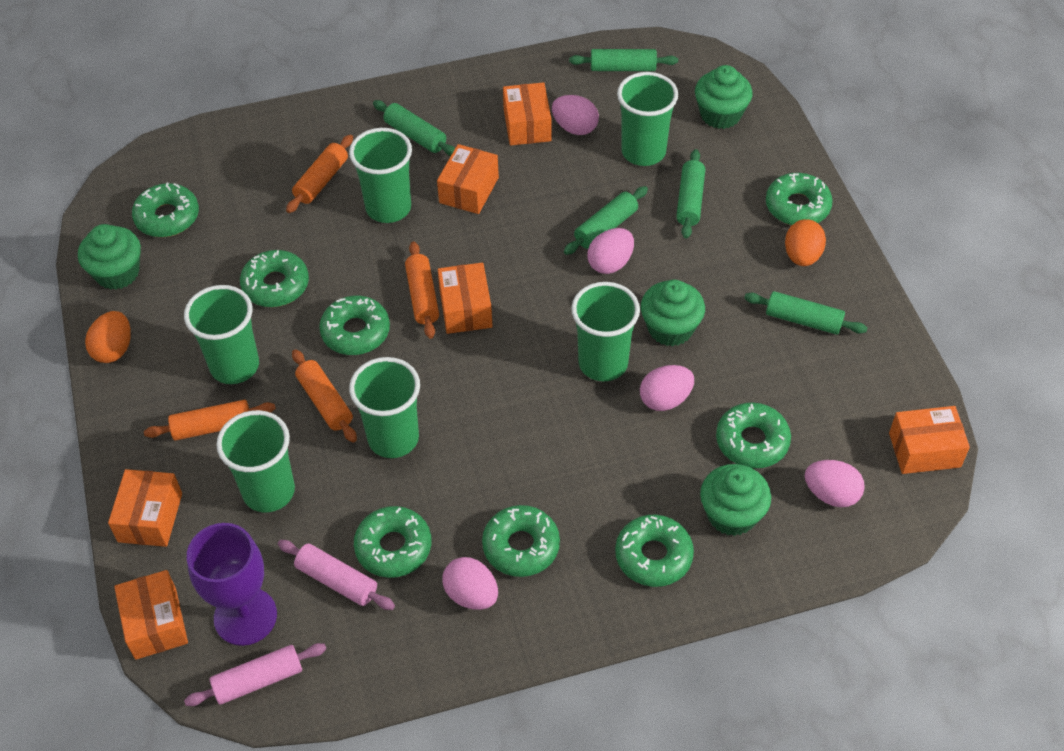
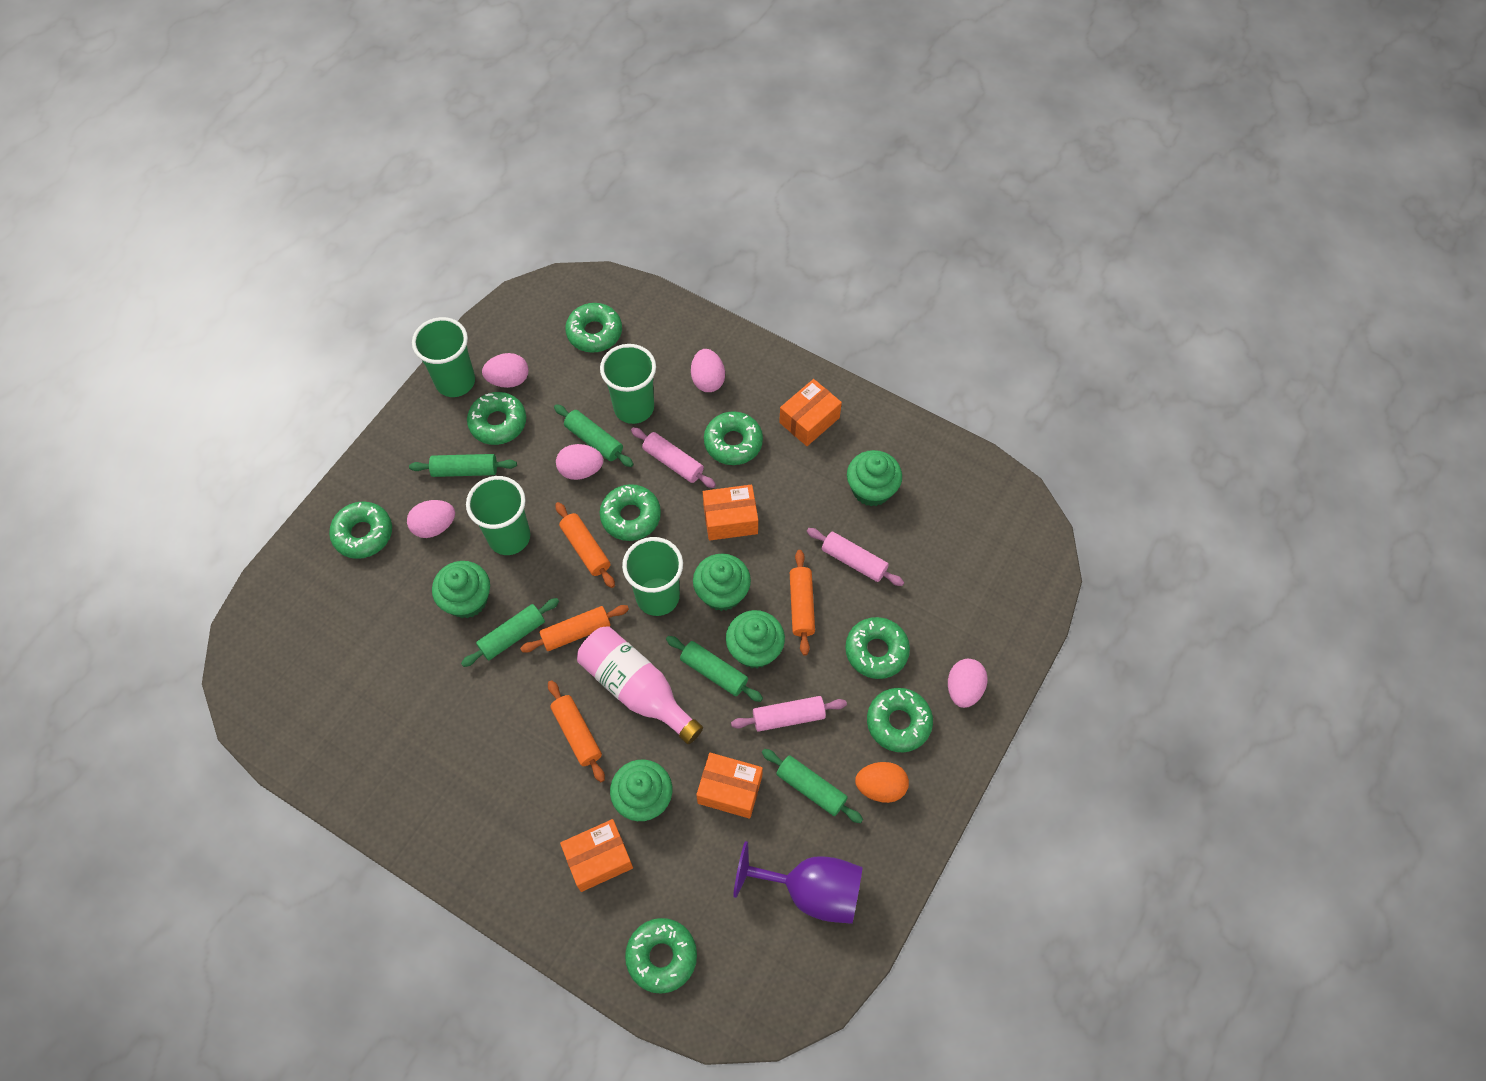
green cup: [184,285,259,384] [216,410,295,512] [349,128,412,223] [349,357,420,458] [571,282,640,381] [617,72,678,166] = 6 -> [412,317,475,397] [466,476,530,555] [600,344,656,424] [622,537,683,616] = 4
green cupcake: [78,224,141,290] [641,280,705,346] [695,65,752,129] [700,464,771,536] = 4 -> [432,561,490,618] [610,760,672,821] [693,554,751,611] [726,610,785,668] [847,450,902,506] = 5
orange box: [108,469,182,547] [114,570,188,660] [437,144,499,214] [438,263,493,334] [503,82,551,145] [889,406,970,474] = 6 -> [560,819,633,892] [696,753,763,819] [703,485,758,541] [779,379,842,446] = 4
orange egg: [85,311,131,363] [785,219,826,266] = 2 -> [855,762,909,803] = 1
pink bottle: none = 0 -> [577,626,703,745] = 1
pink rolling pin: [184,643,326,706] [278,540,395,610] = 2 -> [631,427,716,488] [731,696,847,732] [807,528,904,586] = 3

